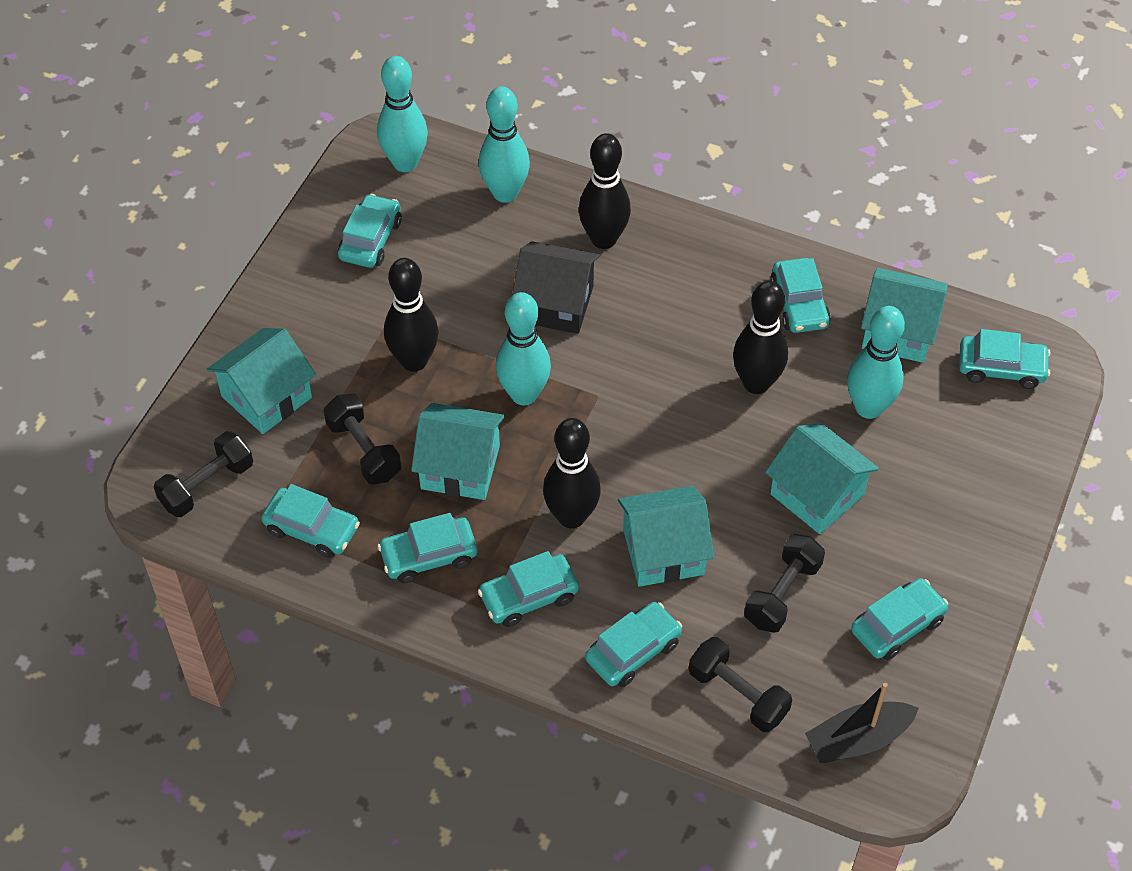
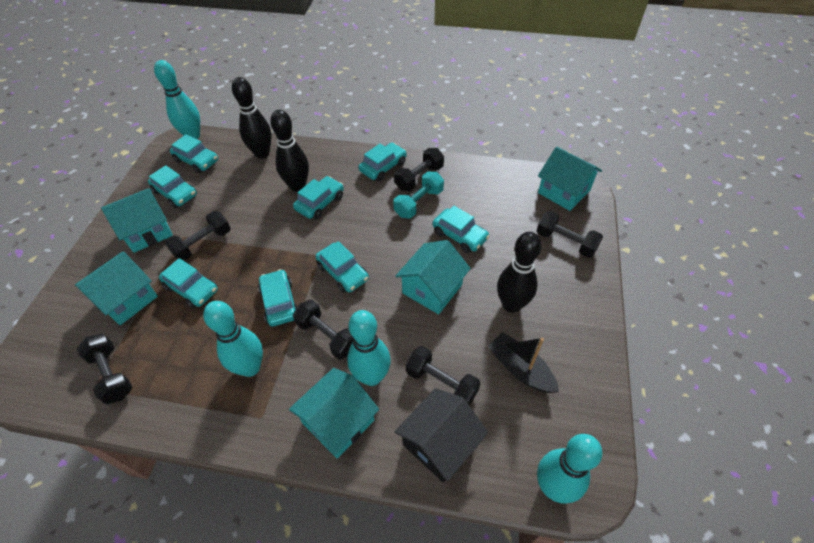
black bowling pin: [384,258,438,372] [543,418,601,528] [579,133,631,249] [733,281,788,394] = 4 -> [232,77,272,159] [270,110,309,192] [497,232,541,313] = 3
black dumbbell: [154,431,253,517] [324,394,401,484] [689,637,792,732] [744,534,825,633] = 4 -> [77,334,132,404] [165,211,231,261] [293,300,354,360] [394,148,444,191] [406,346,481,405] [537,211,603,258] = 6
turquoise dumbbell: none = 0 -> [393,172,444,219] = 1

